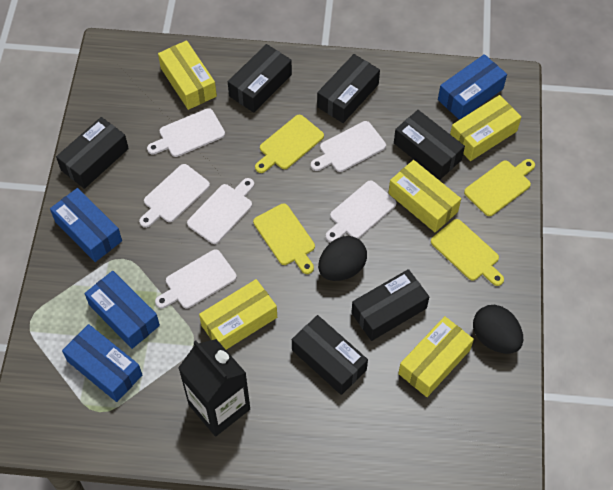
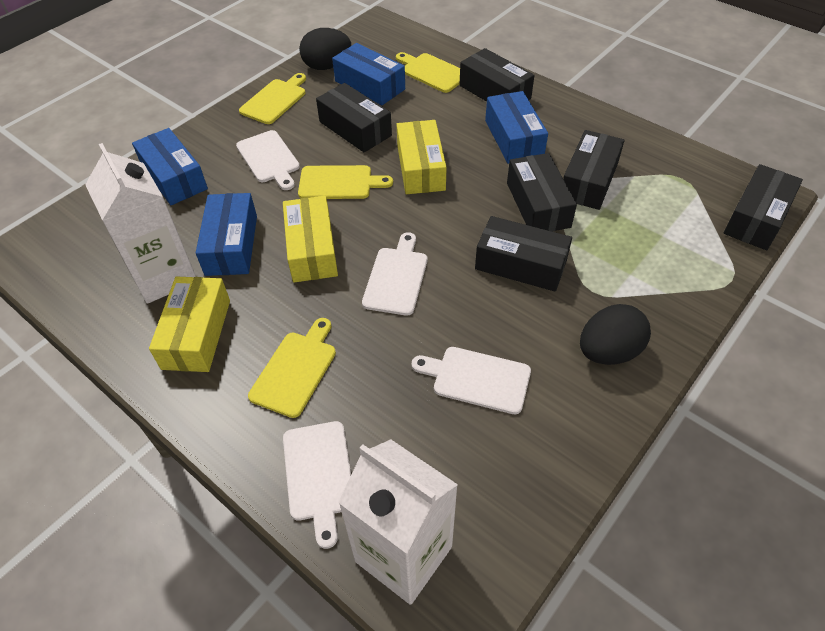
black carton: [178,339,250,436] = 1 -> none = 0
white carton: none = 0 -> [85,143,196,304] [338,439,458,605] = 2
white cutting board: [139,164,210,228] [147,108,225,157] [155,249,237,308] [187,178,254,244] [311,121,386,172] [326,180,397,242] = 6 -> [236,130,300,190] [283,421,351,549] [362,232,427,316] [412,347,531,414] = 4
yellow box: [158,40,217,110] [199,279,277,350] [388,160,461,232] [398,316,474,397] [450,95,521,161] = 5 -> [149,276,230,372] [283,196,338,283] [397,120,447,194] = 3

